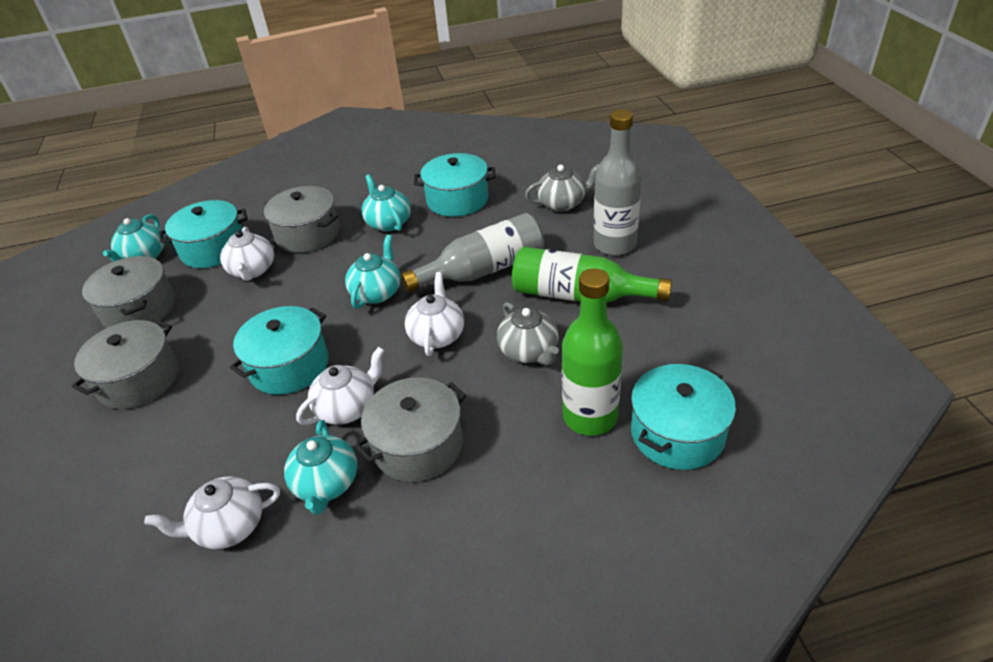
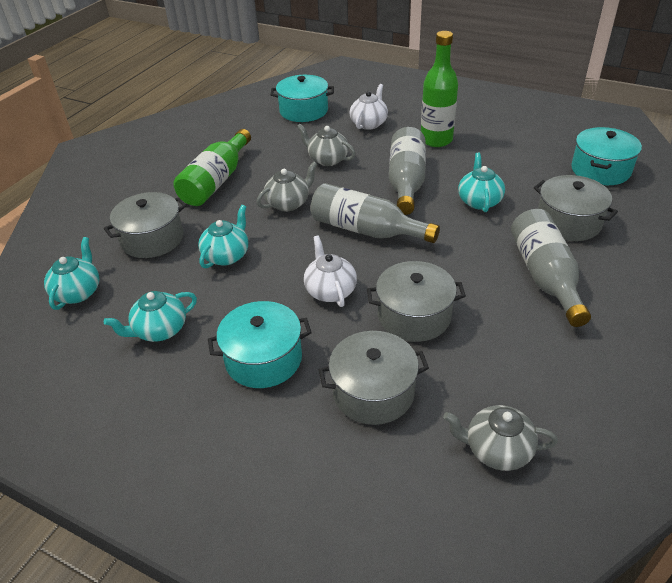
grey bottle: [401,213,545,292] [593,110,642,256] = 2 -> [311,183,440,243] [389,127,426,215] [511,209,591,327] = 3
grey teapot: [497,302,559,366] [525,164,600,212] = 2 -> [257,162,318,212] [297,124,355,166] [443,405,558,471] = 3
turquoise pot: [159,200,248,268] [230,306,329,395] [414,153,496,217] [631,364,736,470] = 4 -> [208,301,312,388] [270,75,334,122] [571,127,642,185] = 3
white teapot: [144,476,280,549] [220,227,274,281] [296,347,385,425] [405,272,464,356] = 4 -> [304,235,357,307] [349,84,388,130] = 2

